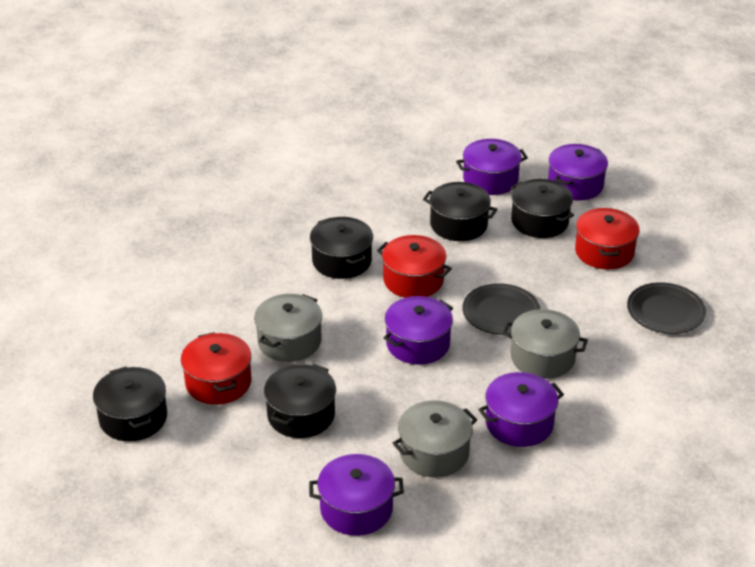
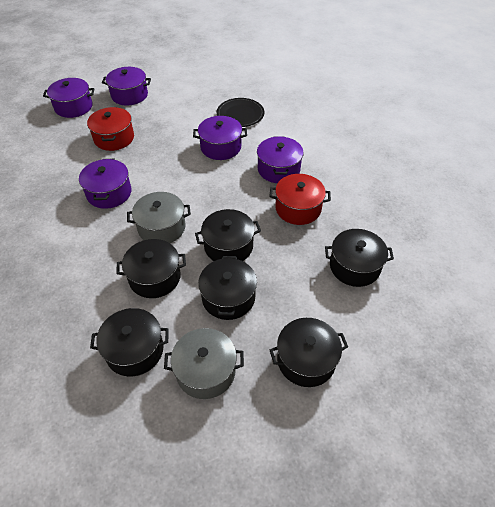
black plate: [462,283,540,335] [627,282,706,334] = 2 -> [217,98,264,127] = 1
black pot: [93,366,167,441] [264,364,336,438] [310,217,373,279] [423,182,497,241] [510,179,574,238] = 5 -> [90,308,169,376] [117,239,186,298] [195,209,261,261] [198,256,257,320] [270,318,348,387] [325,229,394,287] = 6
grey pot: [254,294,322,362] [393,400,477,478] [503,309,588,379] = 3 -> [127,192,191,243] [164,328,244,399] = 2
red pot: [181,332,251,405] [377,235,452,298] [575,208,639,269] = 3 -> [87,107,134,151] [269,174,331,225] = 2

